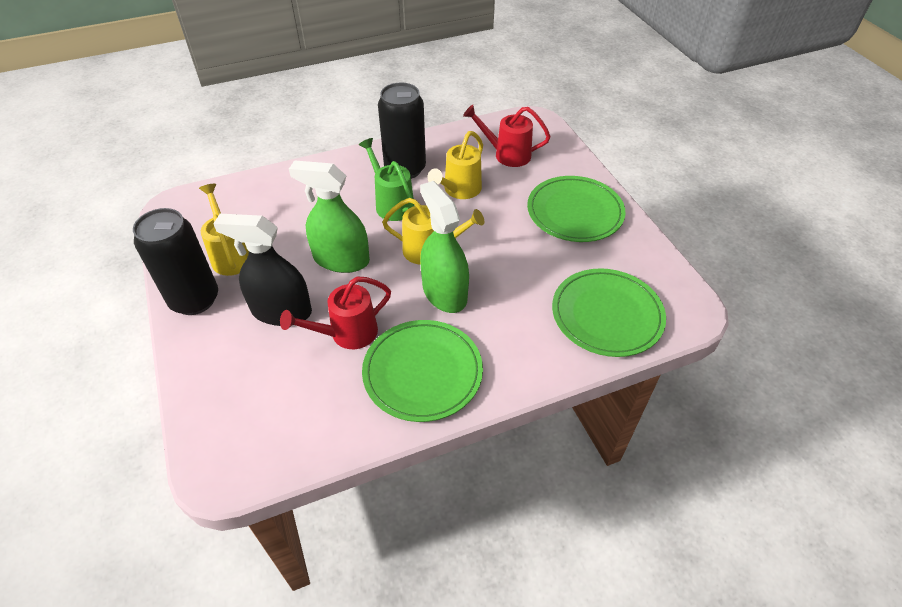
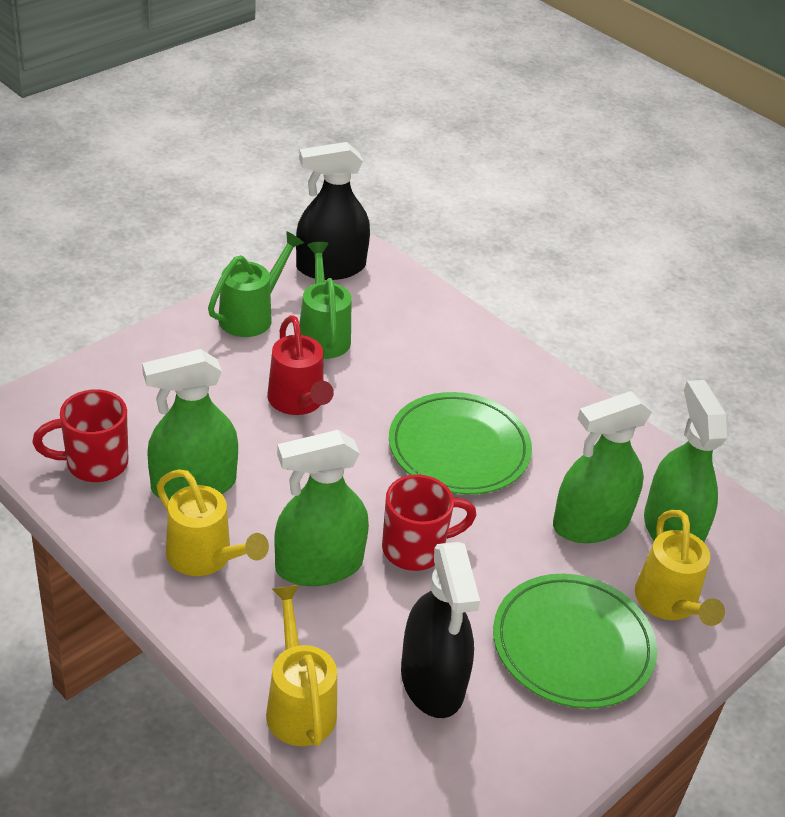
black can: [133,208,218,315] [378,82,426,179] = 2 -> none = 0
black spray bottle: [213,214,312,326] = 1 -> [296,142,370,280] [401,542,480,718] = 2
green plate: [362,320,483,422] [527,176,626,242] [552,268,666,357] = 3 -> [389,392,532,494] [493,574,657,708] = 2
green spray bottle: [289,160,370,273] [420,181,469,313] = 2 -> [142,349,238,500] [274,430,369,586] [553,391,652,543] [644,380,729,542] = 4
green watering can: [359,138,415,221] = 1 -> [208,231,304,337] [299,242,352,359] = 2
red mug: none = 0 -> [32,389,128,482] [382,474,477,571] = 2
red watering can: [280,277,391,349] [463,105,551,167] = 2 -> [267,315,334,415] = 1

